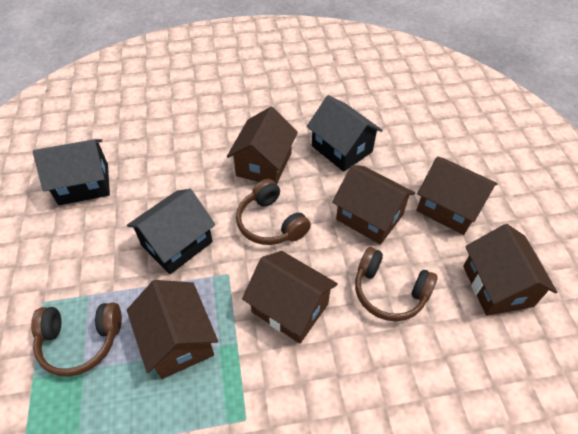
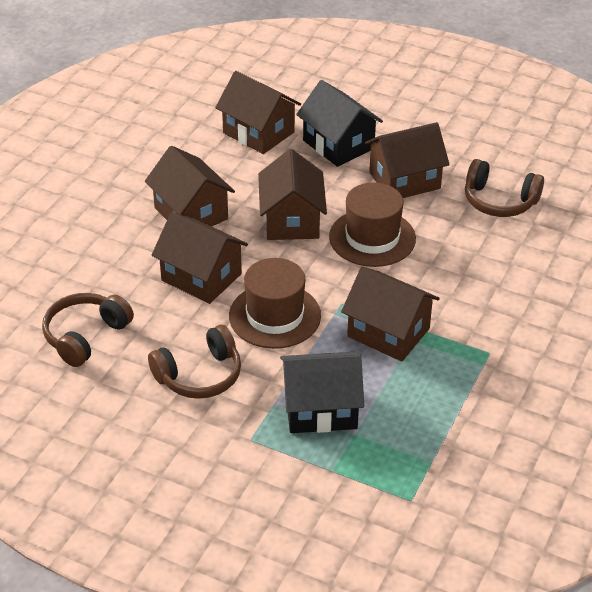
black house: [33,139,110,205] [127,189,215,274] [307,95,383,172] = 3 -> [280,352,364,433] [296,80,383,167] = 2
brown hat: none = 0 -> [229,258,321,349] [329,183,416,267] = 2

